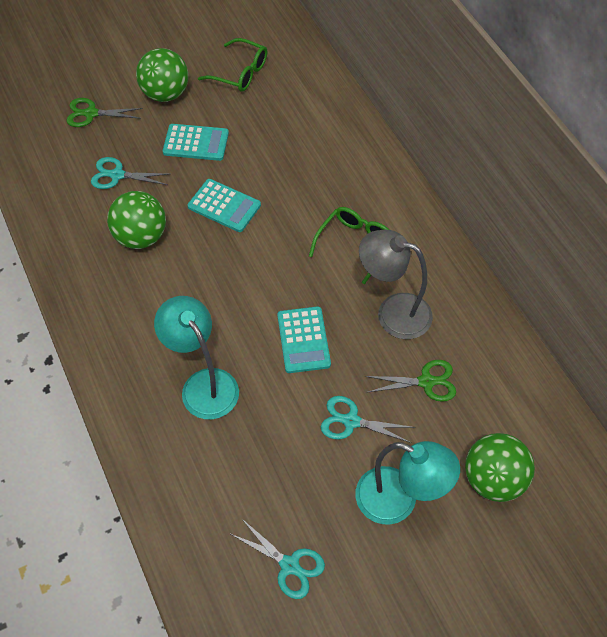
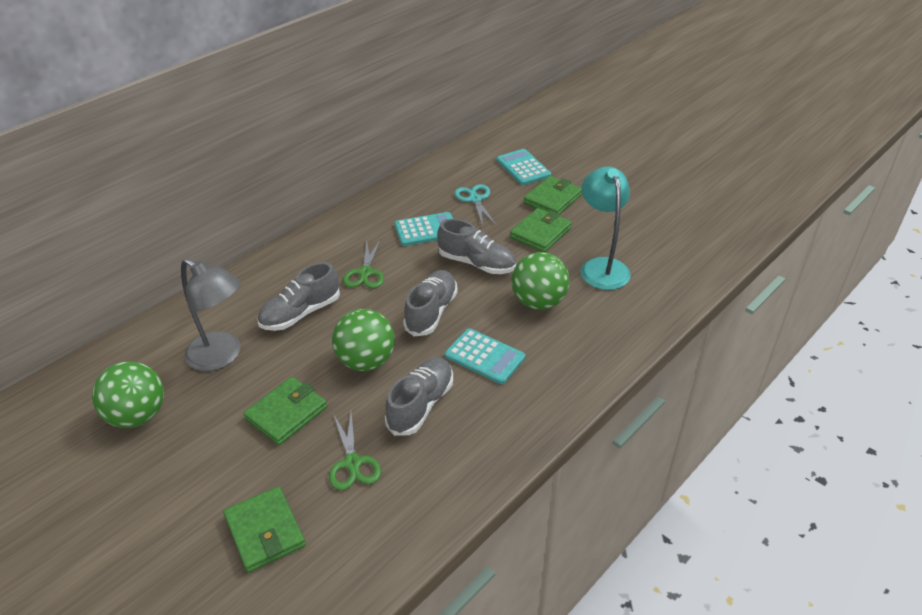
green glasses: [198,38,267,92] [309,207,389,284] = 2 -> none = 0
green wallet: none = 0 -> [223,486,306,573] [243,377,327,445] [510,208,572,252] [524,176,582,214] = 4
grey shoe: none = 0 -> [257,262,340,331] [385,357,453,436] [403,270,458,336] [437,219,516,274] = 4
turquoise lamp: [154,296,239,419] [356,441,460,525] = 2 -> [581,166,631,290] = 1
turquoise scissors: [91,157,169,189] [231,518,325,599] [321,396,415,443] = 3 -> [455,184,496,226] = 1

